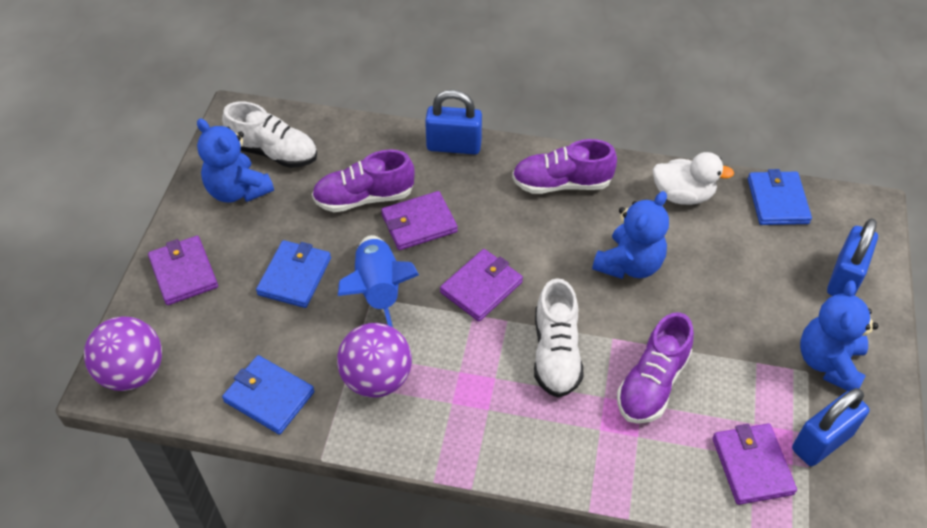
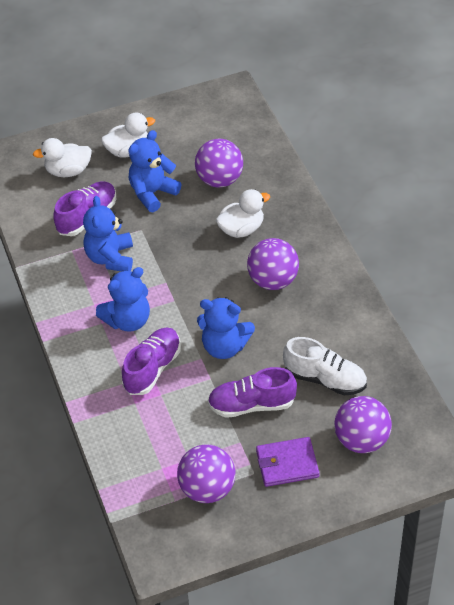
blue padlock: [425,90,482,155] [792,388,870,466] [827,218,878,296] = 3 -> none = 0
blue rocket: [338,235,419,327] = 1 -> none = 0
blue teddy bear: [197,119,274,203] [592,191,669,279] [800,280,878,391] = 3 -> [83,196,133,271] [96,267,150,332] [128,130,181,212] [197,297,255,359] = 4
blue wallet: [222,355,315,435] [256,240,331,308] [748,169,812,225] = 3 -> none = 0
purple ball: [84,317,162,391] [337,323,412,398] = 2 -> [177,445,235,503] [195,139,243,187] [247,238,299,290] [334,396,392,453] = 4
purple wallet: [148,236,218,305] [381,191,458,250] [440,249,523,321] [712,423,797,505] = 4 -> [256,437,319,487] = 1
white duck: [653,152,734,205] = 1 -> [33,138,92,177] [101,112,155,158] [216,189,270,238] = 3
white shoe: [222,101,317,168] [534,278,583,397] = 2 -> [283,337,367,395] = 1

